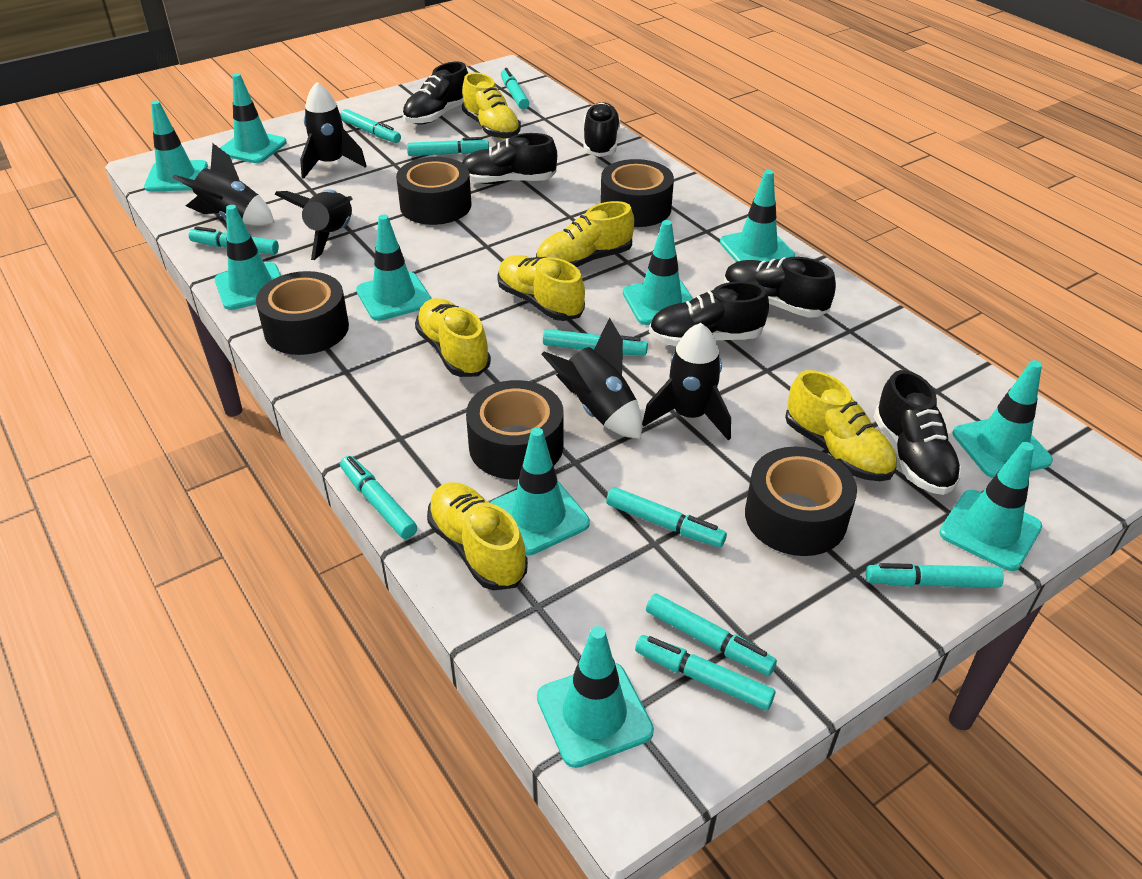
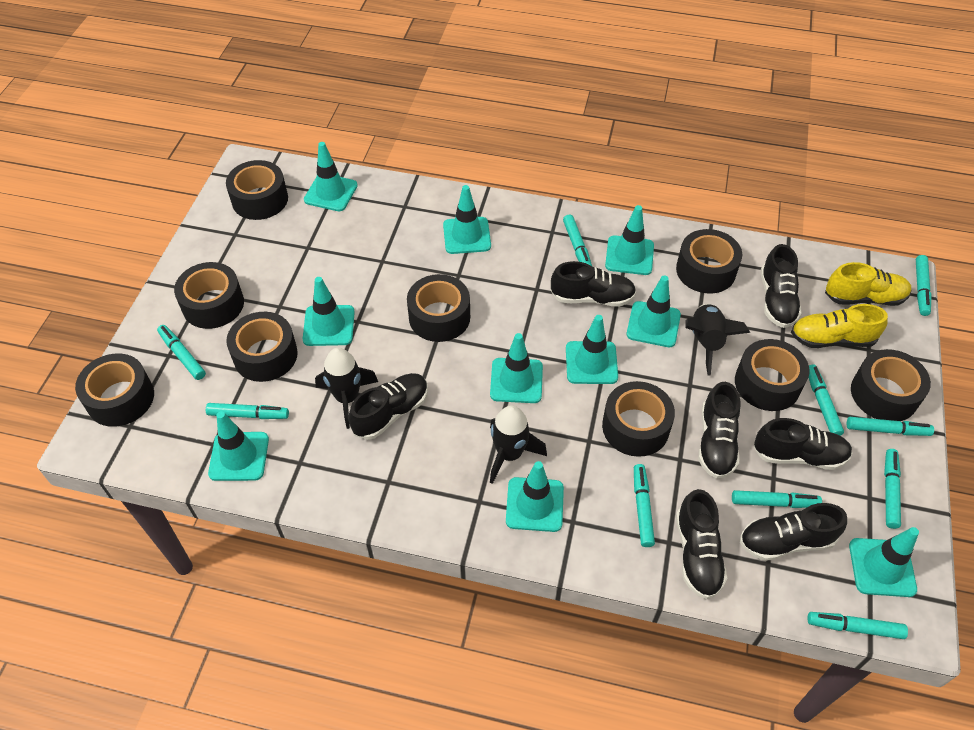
black rocket: [172,144,275,226] [275,190,352,260] [300,82,367,179] [541,318,642,439] [642,323,731,441] = 5 -> [315,348,378,429] [490,405,547,484] [685,304,750,376] = 3
black shoe: [403,62,468,125] [462,133,557,184] [583,102,620,157] [649,281,769,346] [724,257,836,318] [874,370,962,495] = 6 -> [349,373,428,440] [551,261,636,307] [676,489,727,599] [698,382,740,479] [740,503,847,561] [753,418,852,470] [761,244,802,328] = 7
black tape: [256,271,349,355] [396,157,472,225] [466,380,564,480] [600,159,674,227] [745,447,857,556] = 5 -> [75,354,154,427] [174,262,244,329] [226,160,288,220] [226,312,298,382] [407,274,470,342] [602,381,675,457] [676,229,742,294] [735,339,810,411] [851,349,931,421] = 9
yellow shoe: [415,298,491,377] [427,482,528,590] [462,72,521,139] [497,255,585,321] [536,201,634,267] [785,370,897,481] = 6 -> [791,304,888,348] [825,262,911,306] = 2

